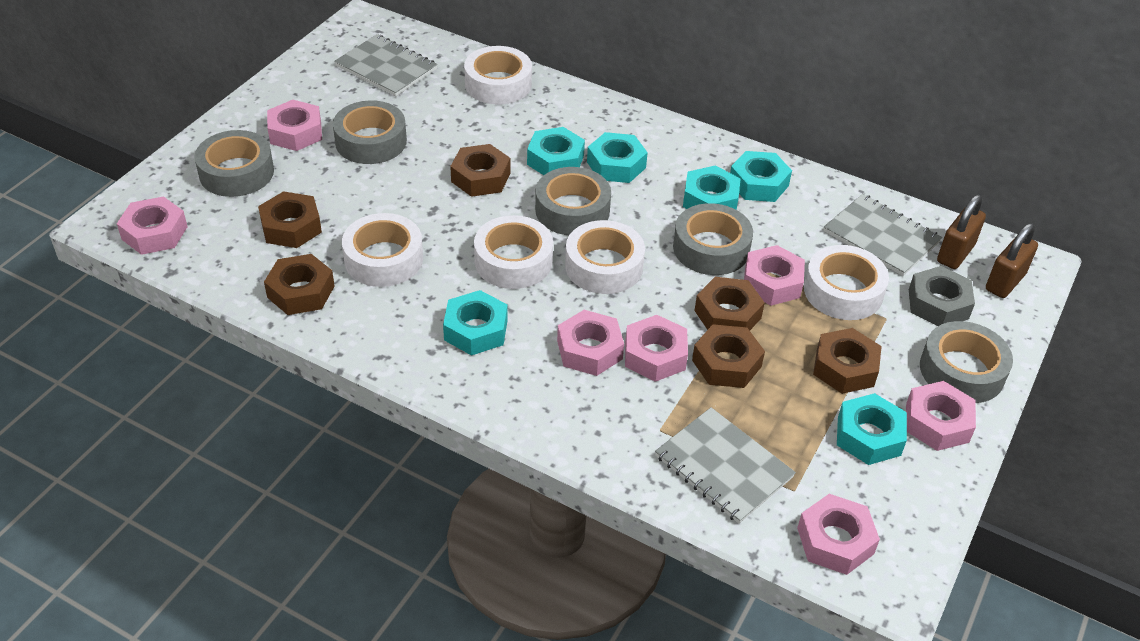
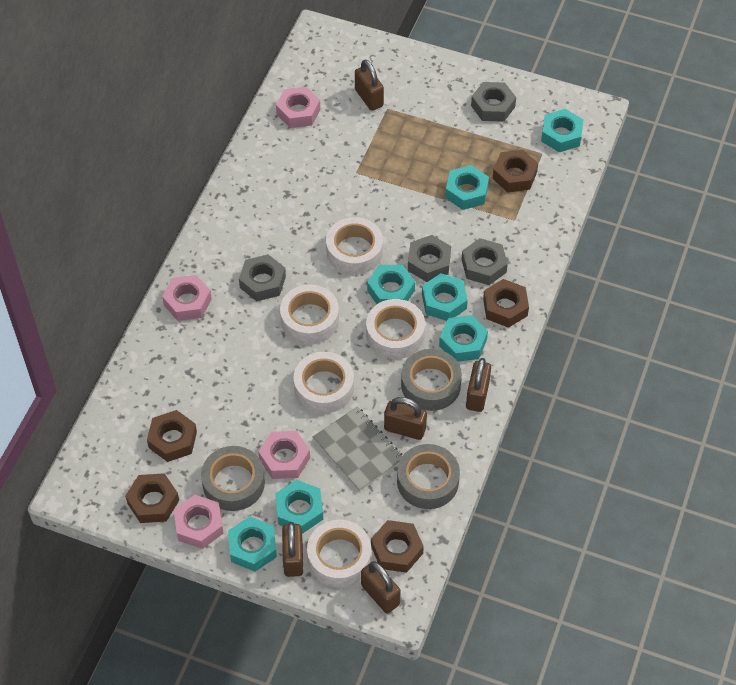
brown nut: [258,191,322,248] [264,254,335,315] [450,144,510,197] [692,324,765,388] [694,277,765,331] [813,328,882,394] = 6 -> [125,473,179,523] [147,410,197,462] [371,520,424,573] [483,279,529,328] [492,150,538,192] = 5
brown padlock: [937,195,986,269] [986,223,1038,298] = 2 -> [282,522,303,577] [355,60,384,111] [361,561,401,614] [384,397,427,440] [466,358,491,412] = 5
grey notebook: [334,34,438,96] [655,407,796,524] [824,194,942,276] = 3 -> [313,406,403,492] = 1
grey nut: [909,266,975,326] = 1 -> [239,254,286,301] [408,235,451,282] [462,238,508,285] [471,82,516,122] = 4
grey tape: [194,130,274,197] [333,100,407,164] [535,167,611,235] [673,203,753,275] [920,321,1013,403] = 5 -> [201,446,265,511] [397,444,460,509] [401,349,462,411] = 3
pink nut: [117,196,188,255] [267,100,322,151] [557,310,624,376] [625,315,688,382] [744,245,805,306] [797,494,880,575] [906,381,976,451] = 7 -> [162,275,212,321] [174,495,224,549] [258,431,310,479] [276,87,320,128] = 4
turquoise nut: [443,290,508,356] [527,127,585,175] [587,132,648,183] [683,166,741,210] [730,151,792,202] [837,393,907,465] = 6 -> [228,516,277,572] [275,480,323,534] [367,265,415,304] [422,273,468,321] [439,315,488,362] [445,165,489,210] [541,109,583,152] = 7

